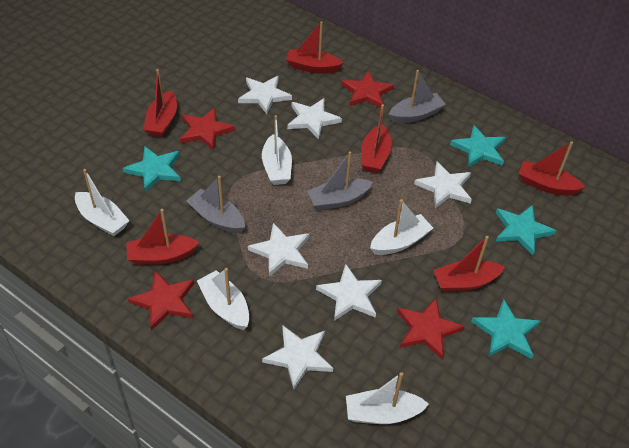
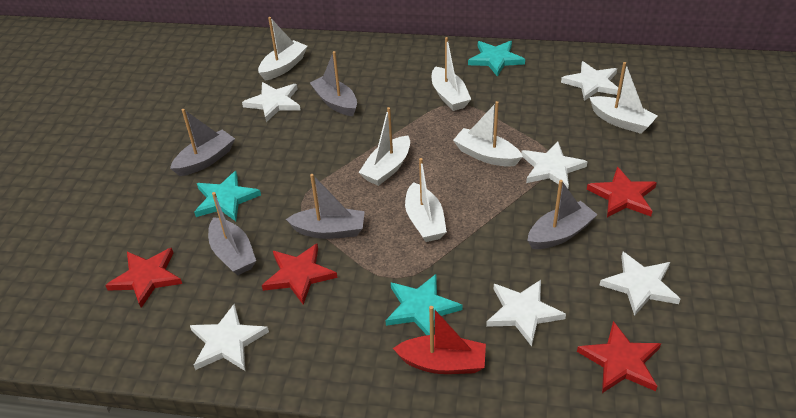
grey boat: [186,175,245,233] [307,151,373,210] [389,70,446,123] = 3 -> [170,109,235,176] [208,192,256,275] [286,174,365,239] [310,51,357,116] [528,180,597,249] = 5
red boat: [126,209,199,265] [143,69,177,137] [286,21,344,73] [361,104,392,173] [433,236,505,292] [519,141,586,196] = 6 -> [393,306,486,374] = 1
turquoise star: [123,146,181,193] [450,125,506,168] [471,299,540,359] [496,205,556,256] = 4 -> [194,171,261,221] [385,274,462,335] [468,41,525,77] = 3
white boat: [75,169,130,236] [197,268,249,330] [262,115,292,185] [346,372,429,424] [370,199,433,255] = 5 -> [258,17,307,81] [359,107,410,186] [405,158,447,242] [432,37,471,111] [453,101,523,167] [589,62,657,134] = 6

